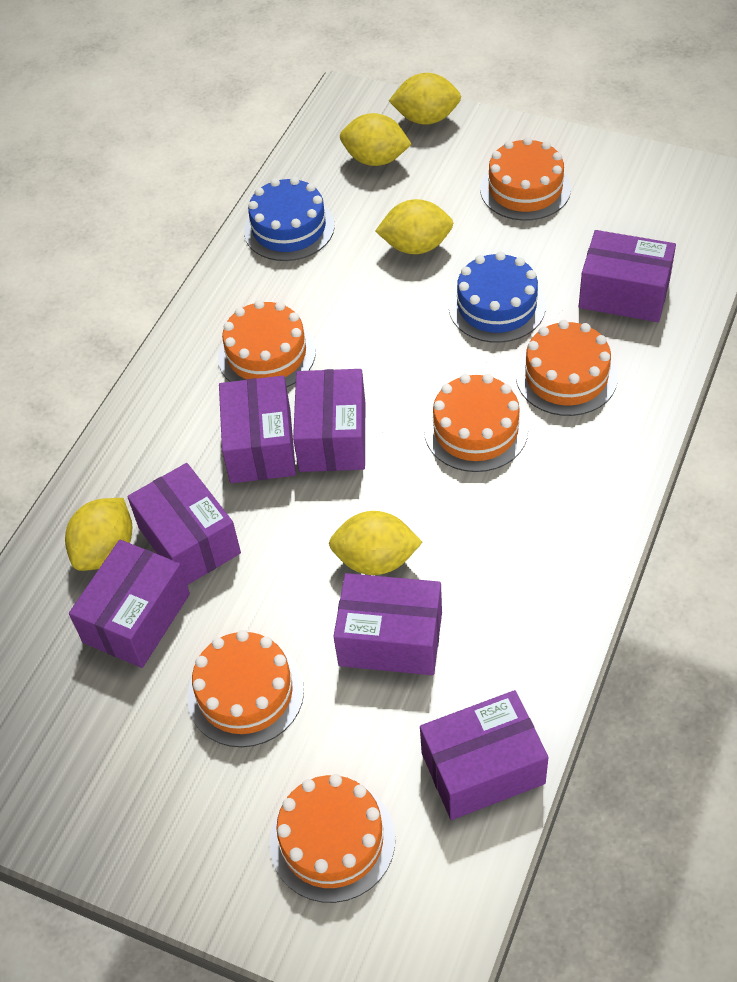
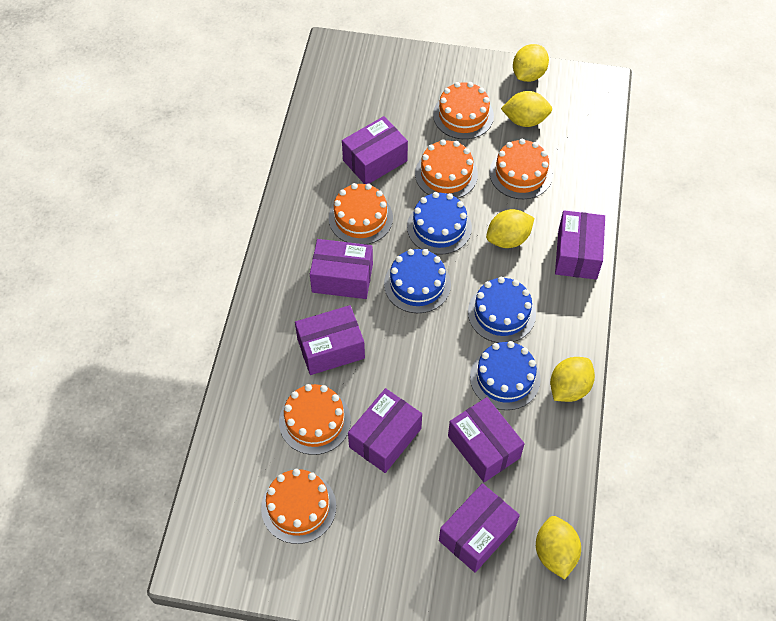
blue cake: [244,177,335,261] [449,252,546,343] = 2 -> [384,249,451,313] [407,192,472,255] [468,277,536,343] [470,341,541,410] = 4

